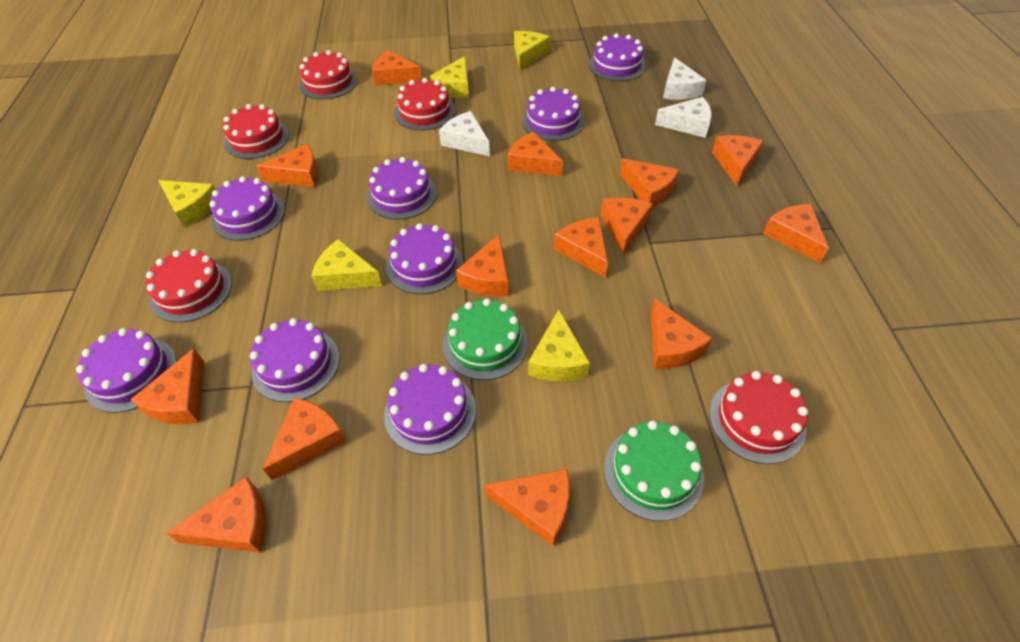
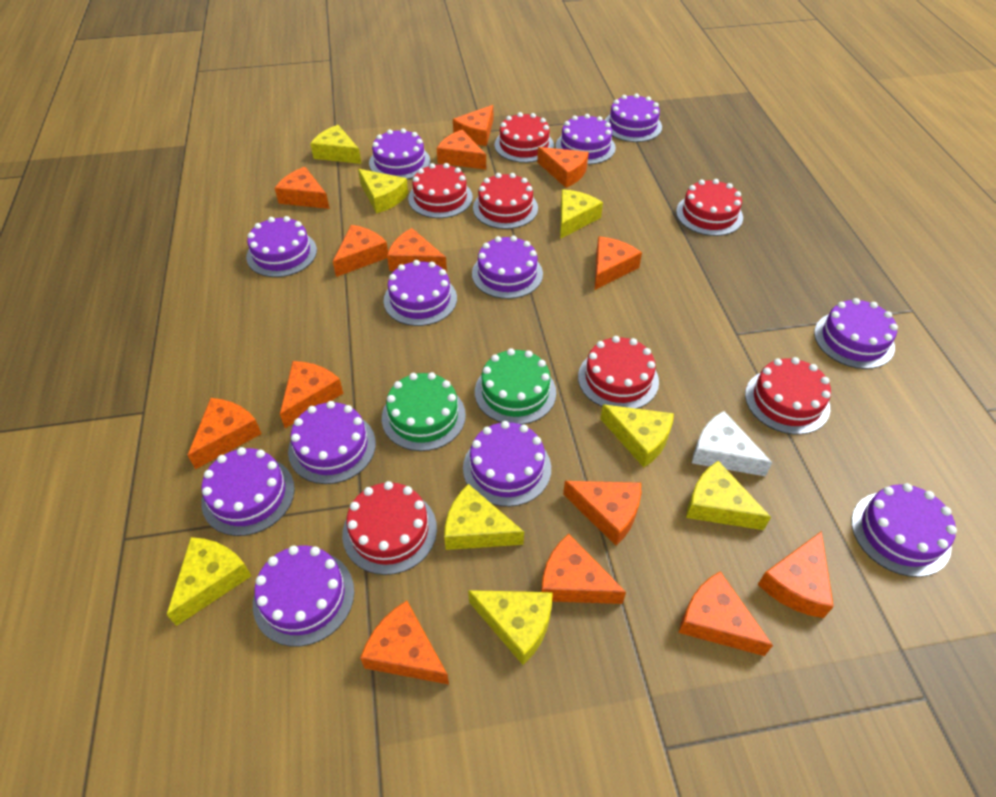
purple cake: [76,328,177,413] [209,176,285,241] [250,318,340,402] [367,157,437,220] [384,364,476,455] [386,223,463,294] [522,87,585,141] [589,33,646,81] = 8 -> [201,447,295,536] [246,216,317,277] [253,545,354,647] [288,401,376,484] [369,128,430,179] [383,260,457,326] [463,421,551,507] [472,235,543,299] [556,114,616,164] [605,94,662,142] [814,298,898,369] [851,483,957,577] = 12
red cake: [146,249,232,323] [223,104,289,159] [299,50,358,99] [395,78,456,130] [709,371,808,464] = 5 -> [342,481,437,575] [408,163,473,218] [473,173,538,229] [494,112,554,163] [578,336,659,409] [676,179,743,236] [745,357,831,435] = 7
white cheese: [439,111,490,156] [655,97,712,138] [663,57,706,100] = 3 -> [692,411,772,476] = 1
yellow cheese: [158,180,216,228] [311,239,382,291] [430,56,469,98] [514,31,550,70] [528,309,590,381] = 5 -> [166,537,251,626] [310,125,361,164] [358,169,408,214] [444,484,524,550] [468,590,553,665] [560,189,603,239] [600,404,674,468] [686,461,771,530] = 8

